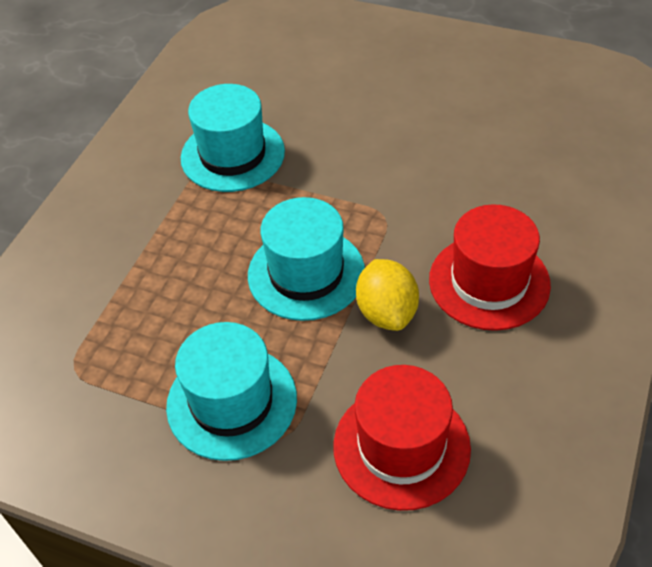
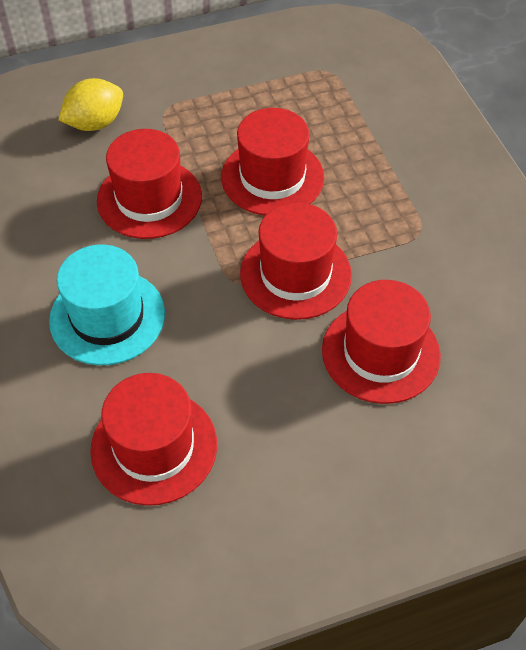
red hat: [333,365,471,511] [429,204,551,331] = 2 -> [90,373,217,506] [97,129,202,239] [221,108,324,216] [240,202,352,320] [322,280,441,404] = 5
turquoise hat: [166,322,297,461] [181,84,285,192] [248,197,365,321] = 3 -> [49,245,165,365] = 1

